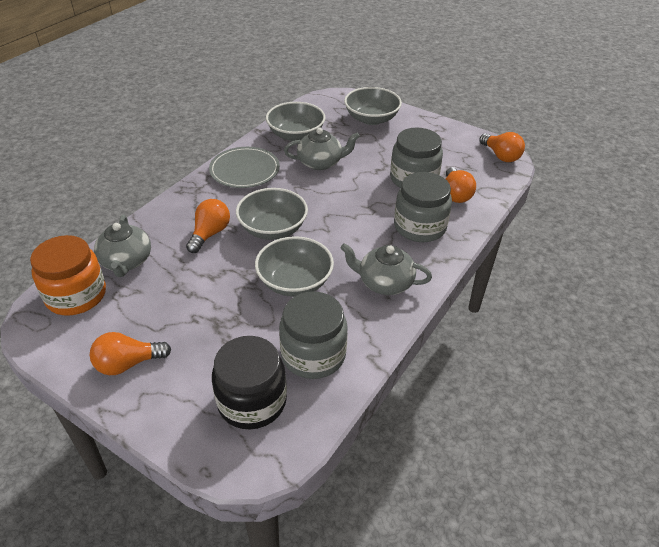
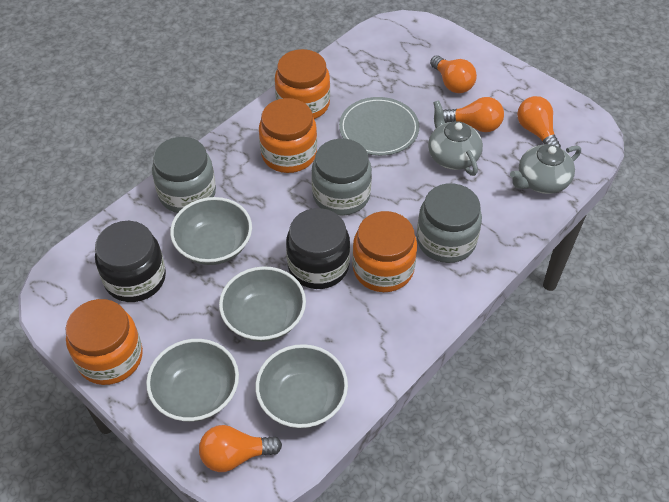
black jar: [212,336,287,429] = 1 -> [95,221,166,302] [286,208,350,289] = 2
grey teapot: [94,215,151,277] [284,128,360,170] [340,243,432,295] = 3 -> [428,100,483,176] [510,145,581,194] = 2
orange jar: [30,235,106,315] = 1 -> [66,299,143,385] [259,98,317,173] [275,49,330,119] [352,211,417,292] = 4

